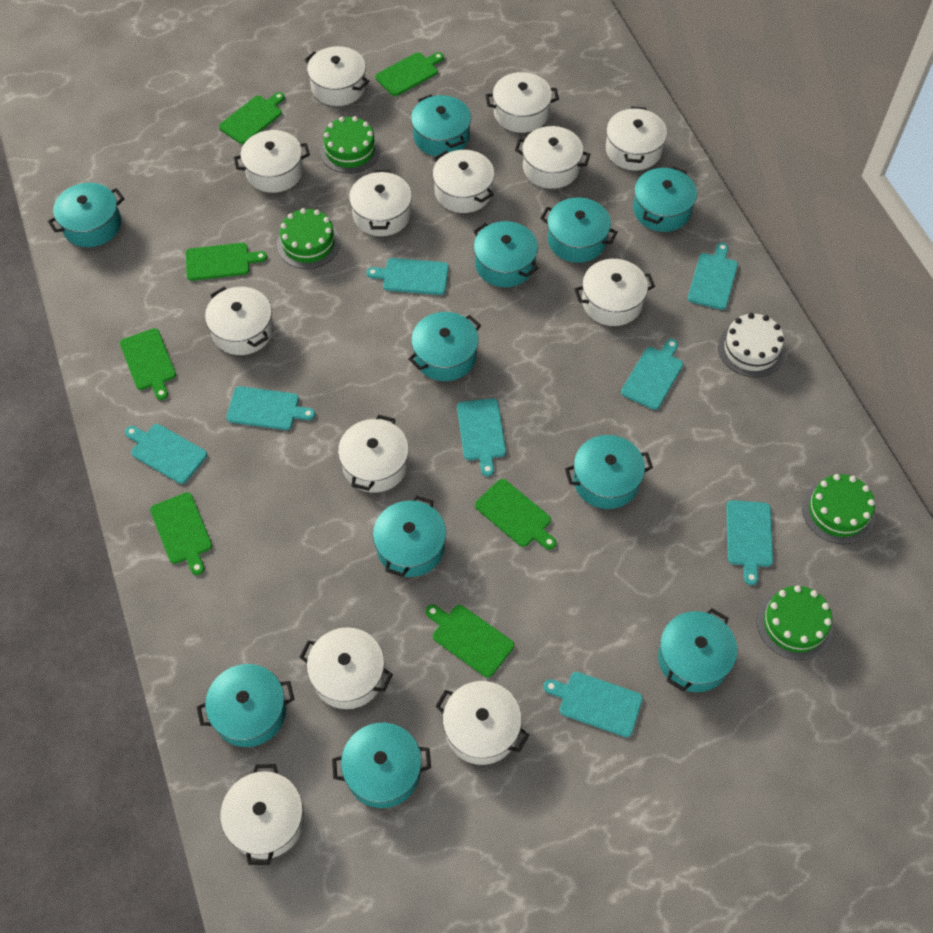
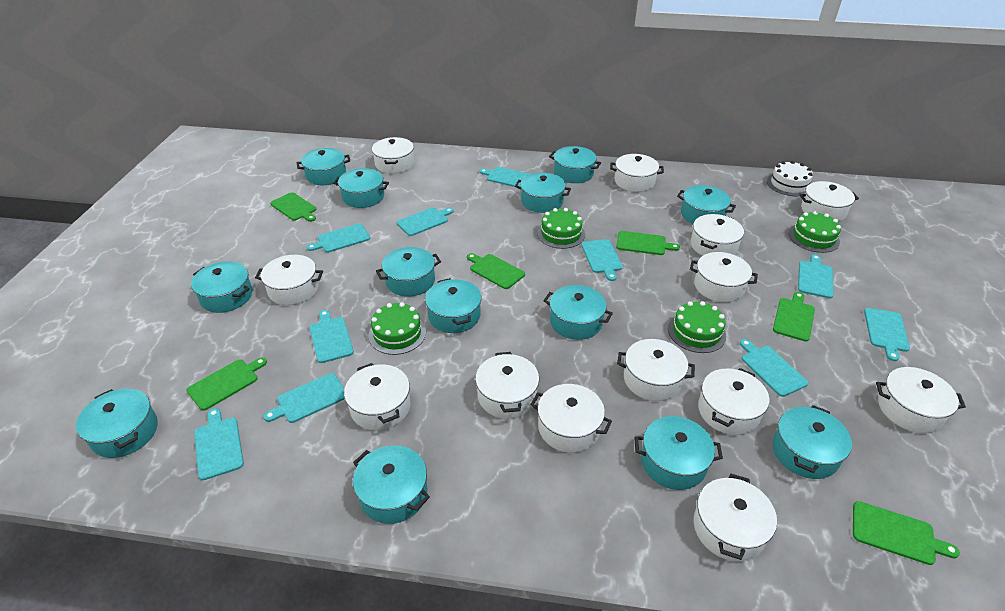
green cutting board: [120,328,176,400] [150,492,212,575] [186,243,267,281] [219,92,285,144] [375,52,444,96] [426,605,514,678] [475,479,556,550] = 7 -> [186,357,267,411] [270,192,317,222] [467,253,525,289] [616,231,680,255] [773,292,815,341] [853,501,960,565] = 6
turquoise cutting board: [125,424,207,484] [226,386,315,430] [367,258,449,295] [457,398,506,476] [543,672,643,737] [621,339,683,410] [688,243,738,310] [726,500,773,585] = 8 -> [194,408,244,480] [264,373,345,423] [307,224,370,253] [310,310,354,363] [397,207,454,236] [480,167,530,187] [581,239,623,281] [740,339,808,397] [798,254,833,298] [864,308,910,361] = 10
turquoise pot: [48,183,124,247] [197,664,294,747] [332,723,431,808] [373,495,446,577] [408,312,481,381] [411,94,471,156] [473,221,539,287] [540,197,618,263] [565,435,653,509] [633,166,697,232] [658,608,737,692] = 11 -> [76,389,158,458] [191,261,252,313] [297,148,350,185] [333,168,389,208] [353,445,430,524] [376,247,441,297] [425,278,482,333] [515,172,571,213] [543,285,613,340] [549,146,601,183] [634,416,723,490] [677,185,736,224] [772,405,852,479] = 13

